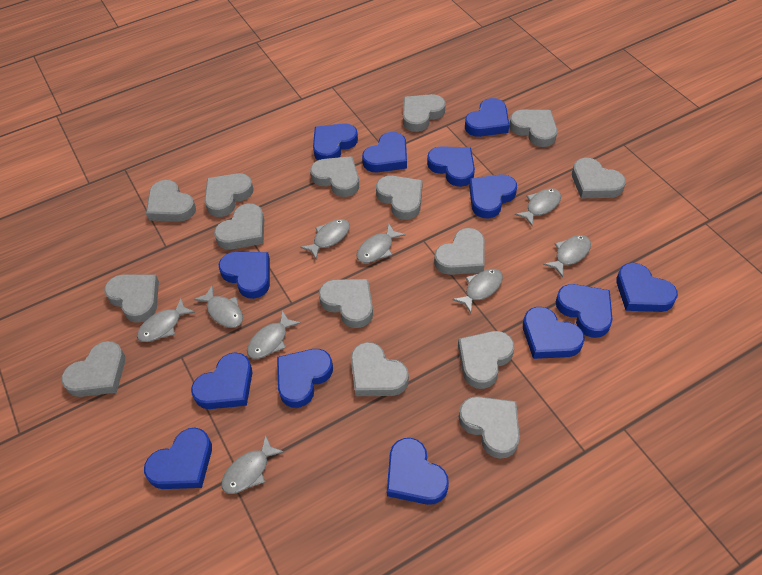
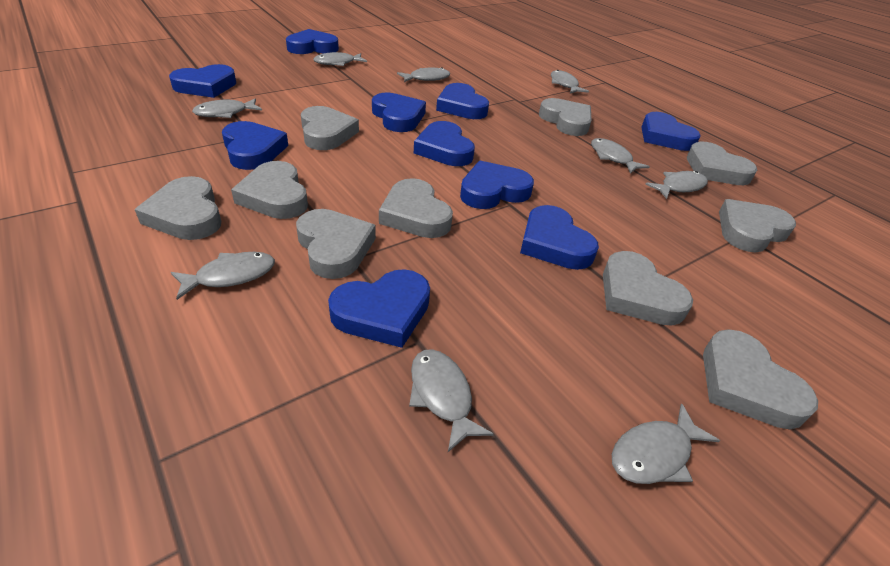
blue heart: [144,428,212,489] [191,352,252,409] [219,252,270,299] [277,349,333,408] [313,123,358,160] [362,132,407,172] [387,438,449,505] [427,146,475,187] [465,98,509,137] [469,174,517,219] [523,307,585,359] [556,284,612,338] [617,263,678,312] = 13 -> [169,64,236,98] [222,121,288,170] [286,29,339,54] [328,269,430,348] [372,93,426,132] [414,121,475,166] [436,83,489,119] [460,161,534,209] [520,205,599,270] [641,112,701,151] = 10
grey heart: [61,341,125,397] [104,275,159,323] [146,180,196,222] [204,173,254,217] [214,203,264,250] [310,156,359,197] [319,279,373,328] [351,342,409,396] [376,176,423,220] [403,94,446,132] [434,228,485,275] [458,331,514,389] [459,396,520,459] [509,110,557,147] [572,158,626,198] = 15 -> [135,176,221,240] [231,161,308,219] [296,209,376,279] [301,106,359,150] [379,178,453,238] [539,98,592,136] [603,251,693,326] [687,142,757,185] [703,329,818,429] [719,199,796,252] = 10

